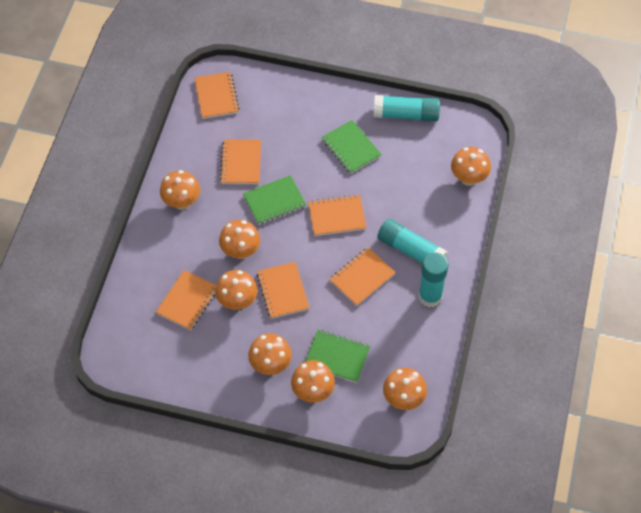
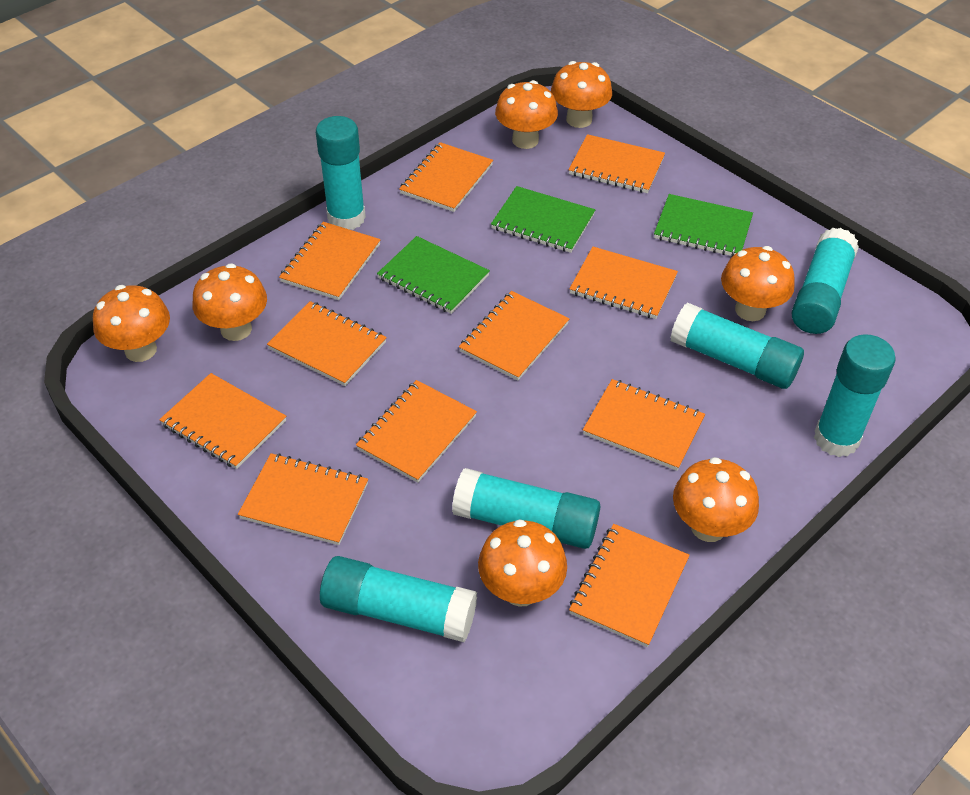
orange notebook: [156,270,216,331] [195,72,240,119] [220,139,261,184] [257,262,310,319] [308,194,367,236] [329,247,396,306] = 6 -> [159,373,286,469] [238,453,368,545] [267,301,387,386] [279,222,381,300] [356,380,477,483] [399,142,493,212] [459,291,570,381] [568,134,665,193] [569,524,690,647] [570,247,678,319] [583,379,705,471] = 11
turquoise glue stick: [374,95,440,122] [377,219,448,263] [419,253,448,307] = 3 -> [316,116,366,230] [320,556,477,642] [452,468,600,549] [671,302,804,389] [792,228,859,334] [814,334,896,457] = 6

